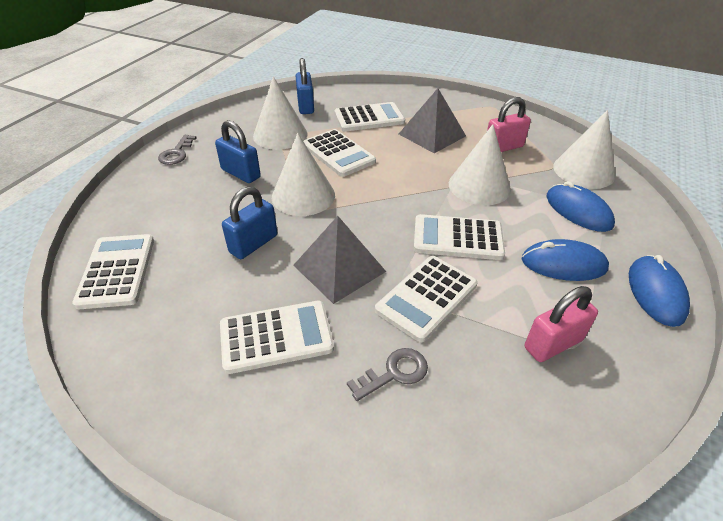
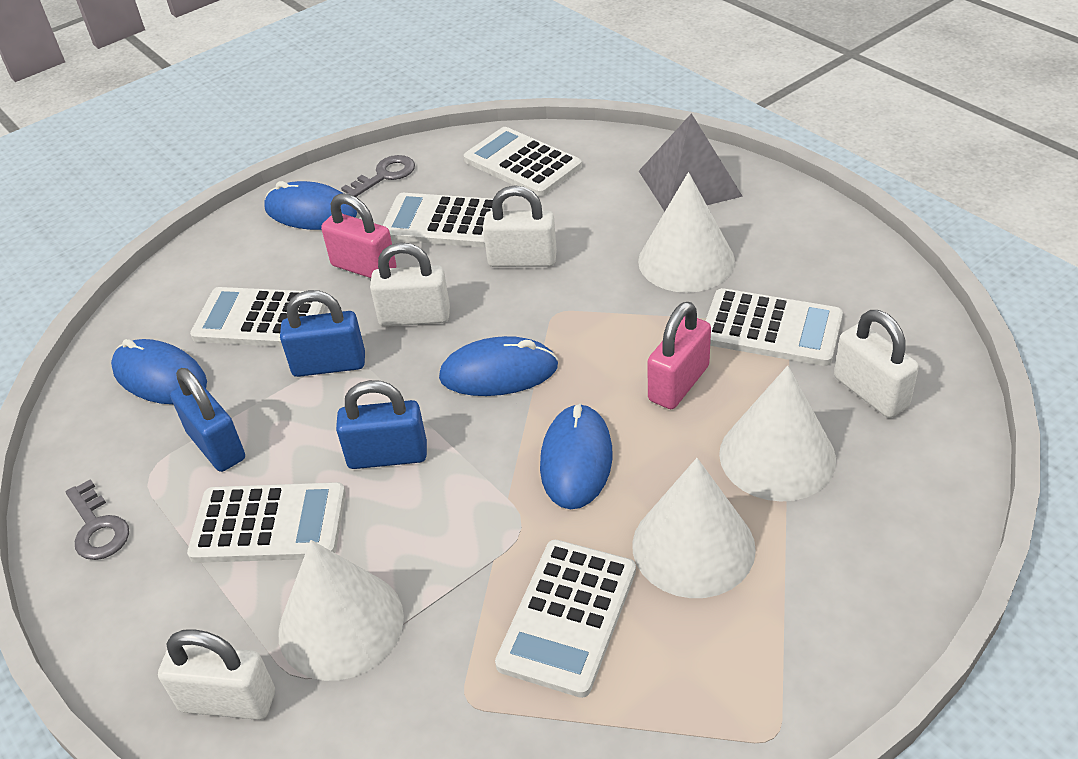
blue mouse: [522,239,609,281] [546,181,615,232] [629,255,690,327] = 3 -> [111,339,207,404] [264,181,357,230] [439,336,558,396] [540,404,612,509] = 4
grey pyramid: [293,216,386,304] [399,88,466,153] = 2 -> [639,113,743,211] = 1
white padlock: none = 0 -> [158,629,275,720] [370,242,450,327] [483,185,557,267] [834,310,919,418] = 4

